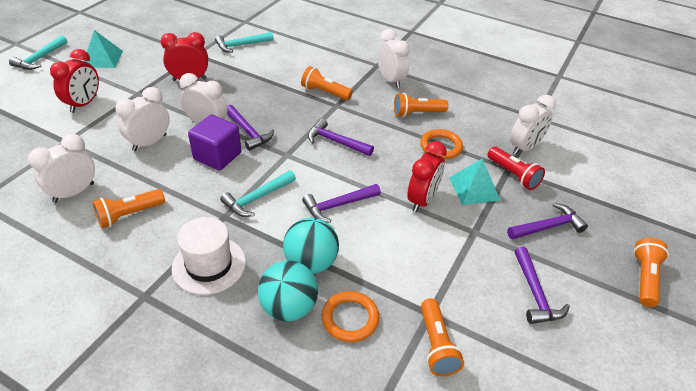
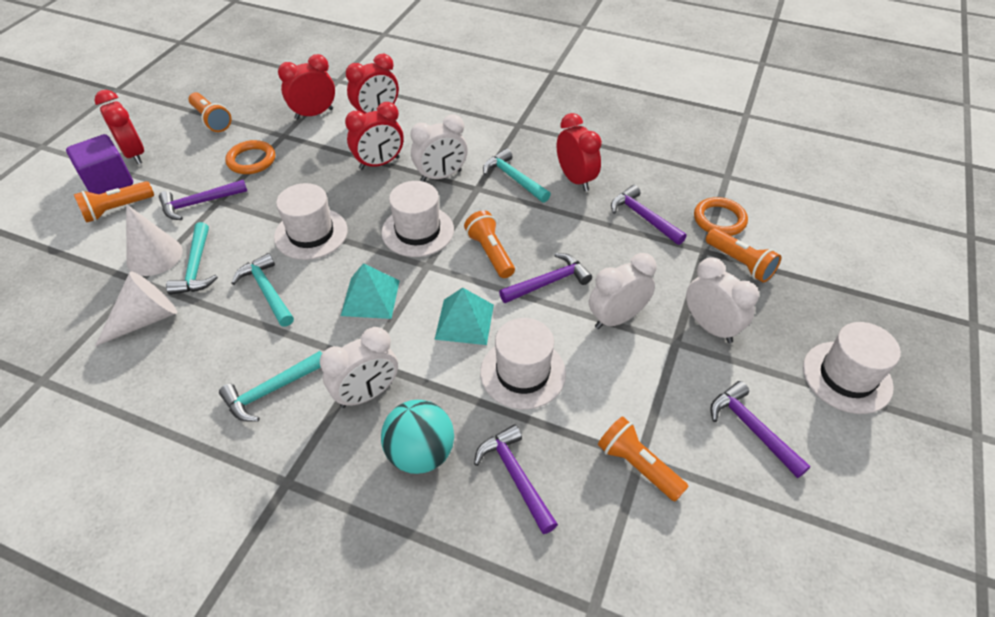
red clock: [50,49,99,113] [161,32,208,81] [407,141,447,212] = 3 -> [94,90,144,164] [278,54,335,120] [345,102,404,170] [346,54,399,114] [557,113,602,191] = 5
red flashlight: [487,147,545,190] = 1 -> none = 0
turquoise ball: [258,261,318,321] [283,218,339,274] = 2 -> [381,400,454,474] = 1
turquoise hammer: [9,35,67,70] [215,32,274,53] [220,170,296,217] = 3 -> [166,222,218,295] [219,351,322,422] [231,253,294,327] [483,148,551,203] = 4
white clock: [28,134,95,203] [115,87,170,151] [180,73,227,124] [377,29,410,88] [510,95,556,155] = 5 -> [320,327,398,408] [410,114,468,182] [589,253,657,329] [686,257,759,343] = 4
white cone: none = 0 -> [95,272,177,346] [126,204,182,276] = 2
white hat: [171,217,246,295] = 1 -> [274,183,348,260] [381,181,454,257] [480,318,566,409] [803,322,901,414] = 4

